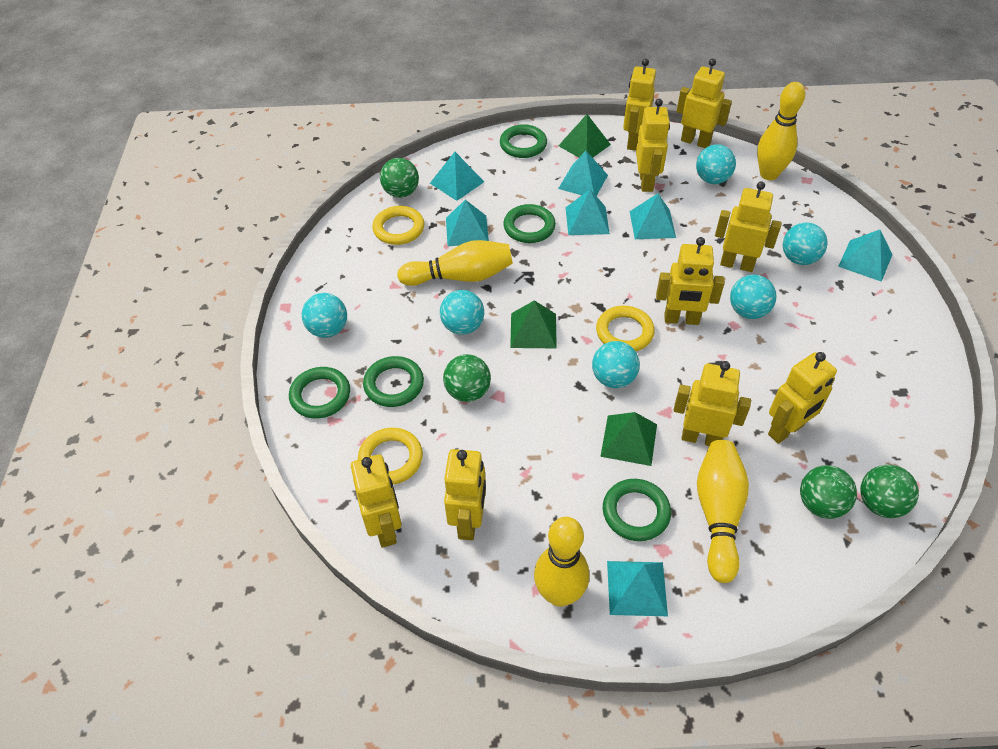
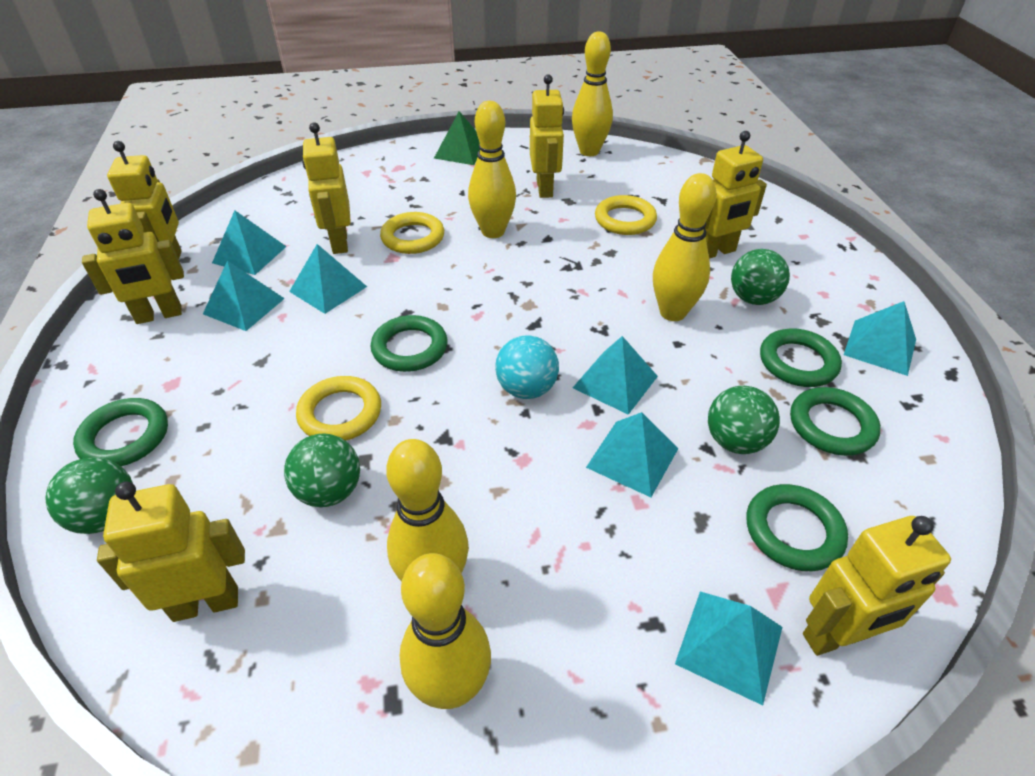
green pyramid: [510,300,557,348] [558,114,611,158] [600,412,657,466] = 3 -> [434,111,480,165] = 1
turquoise ball: [302,293,347,338] [440,290,484,335] [592,341,640,388] [696,144,736,184] [730,275,776,319] [783,223,827,265] = 6 -> [495,335,559,399] = 1
yellow bowling pin: [397,240,513,286] [534,517,589,607] [697,440,749,583] [757,82,805,180] = 4 -> [386,439,469,582] [399,553,491,709] [468,101,516,238] [572,31,613,156] [653,173,716,321] = 5
yellow robot: [351,455,402,548] [444,449,486,540] [623,58,656,151] [636,99,670,192] [656,237,725,325] [674,361,751,446] [677,59,732,148] [715,181,782,272] [768,352,837,444] = 9 -> [82,189,184,324] [97,481,245,622] [107,141,182,259] [302,122,351,254] [530,74,564,198] [705,131,767,259] [803,516,951,656] = 7

